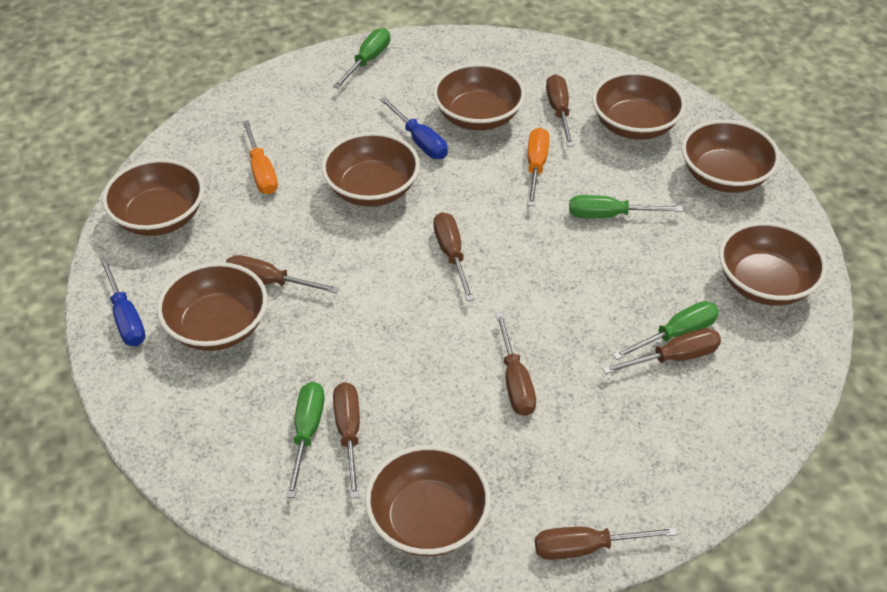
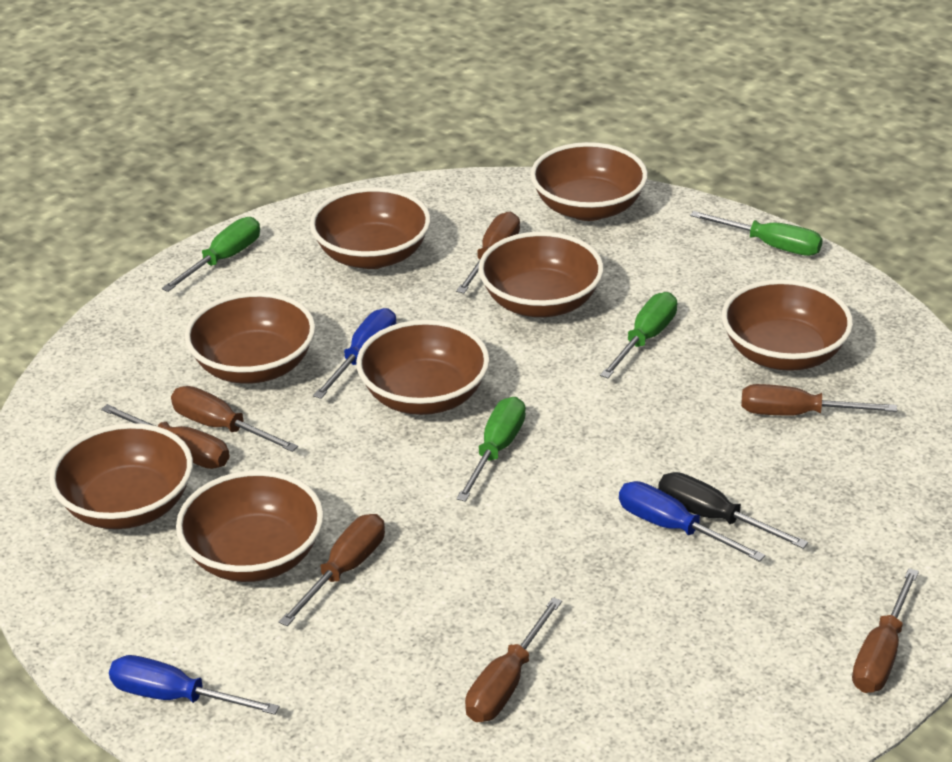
black screwdriver: none = 0 -> [658,472,808,549] = 1
blue screwdriver: [100,258,146,346] [380,97,448,159] = 2 -> [109,655,280,715] [313,308,397,399] [619,481,765,562] = 3
orange screwdriver: [242,120,278,194] [528,127,550,206] = 2 -> none = 0

